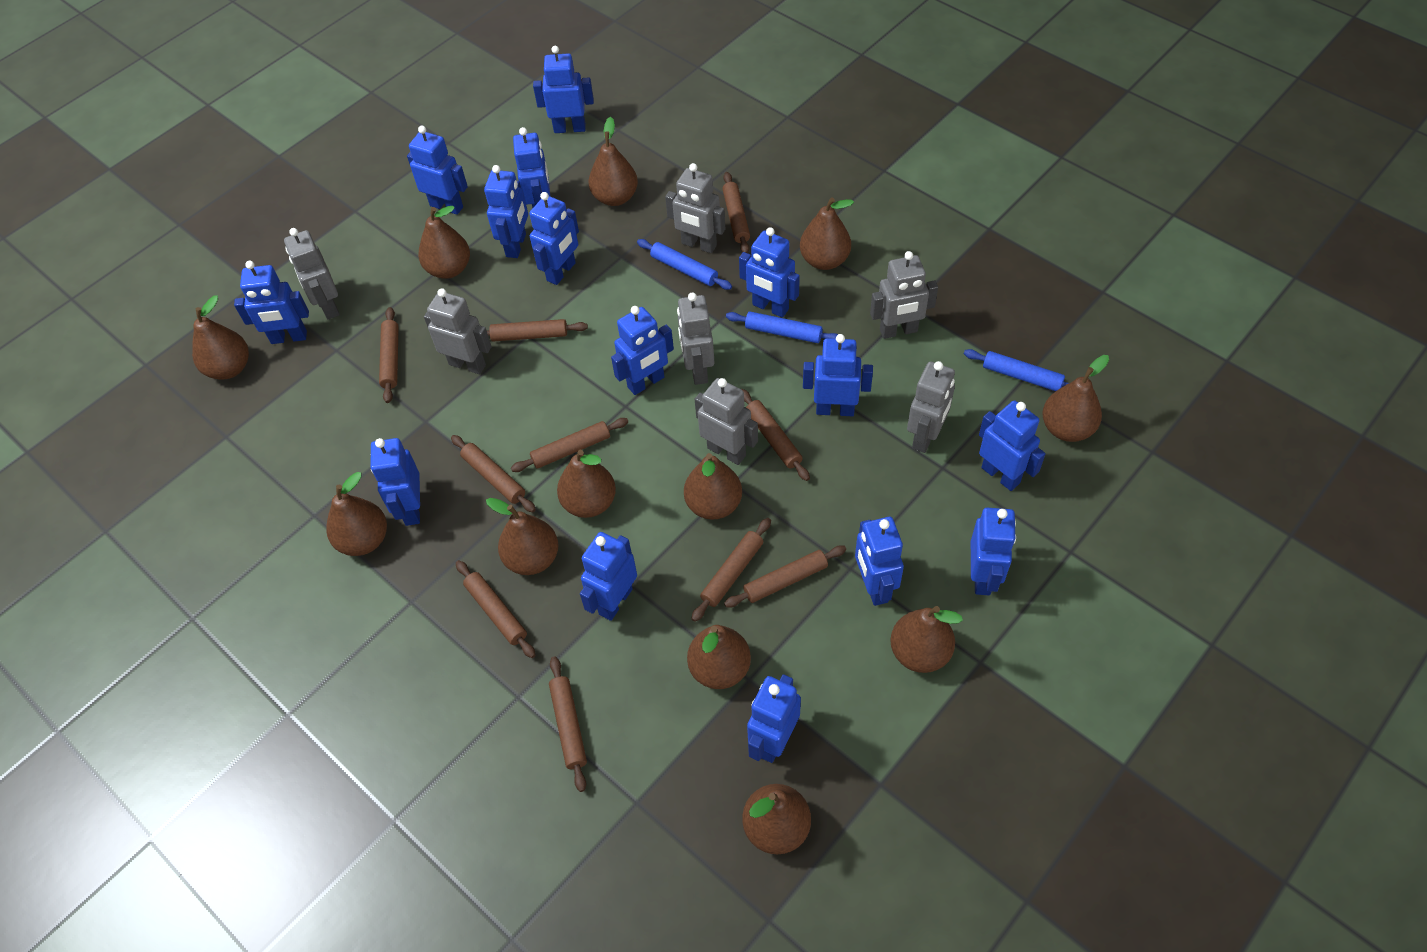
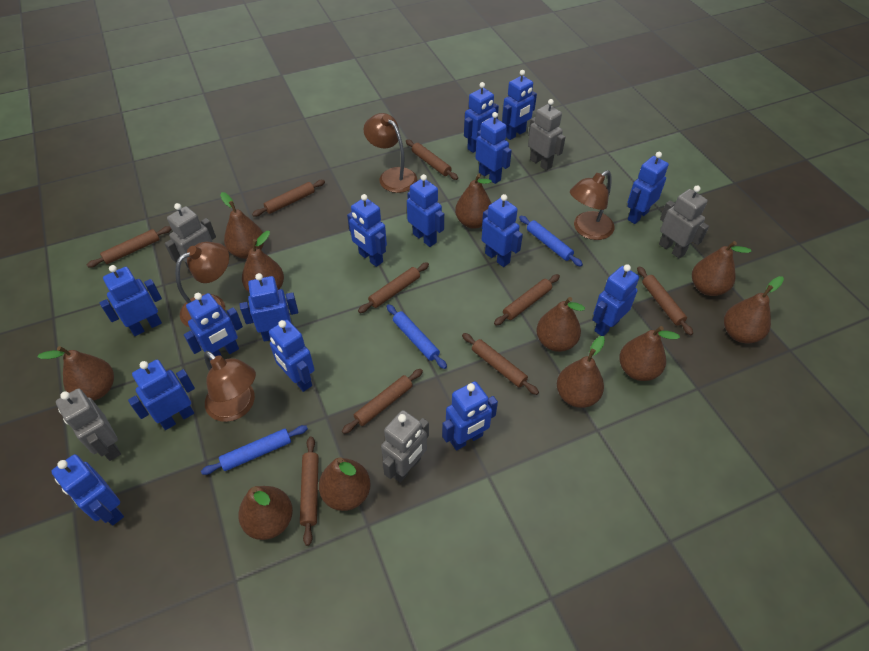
brown lamp: none = 0 -> [175,242,229,328] [204,351,256,422] [363,113,417,193] [570,170,615,240] = 4
brown pear: [192,295,249,380] [326,472,387,556] [418,206,470,279] [486,498,559,575] [557,450,616,518] [589,117,638,206] [684,453,742,520] [687,625,751,689] [743,784,811,855] [800,198,854,270] [890,606,963,673] [1042,355,1109,442] = 12 -> [37,346,114,401] [220,192,264,259] [238,486,293,540] [242,231,284,292] [319,457,371,511] [455,174,492,229] [536,297,585,352] [557,336,605,408] [619,326,680,381] [692,241,751,296] [724,276,784,343] = 11
brown rolling pin: [379,307,399,403] [451,435,536,512] [456,560,536,658] [487,319,588,342] [511,418,628,472] [549,656,587,792] [691,518,771,622] [722,172,750,253] [724,545,846,607] [741,389,810,481] = 10 -> [87,226,172,268] [252,180,325,217] [300,437,318,546] [342,369,423,434] [358,262,429,313] [406,139,458,180] [462,333,539,395] [494,274,560,326] [637,266,693,335] = 9
grey robot: [284,228,340,319] [424,288,492,374] [665,163,725,253] [677,293,715,385] [695,378,758,465] [870,251,938,339] [907,361,955,453] = 7 -> [56,388,121,461] [165,203,216,273] [381,410,429,483] [528,99,566,171] [659,186,709,259] = 5

